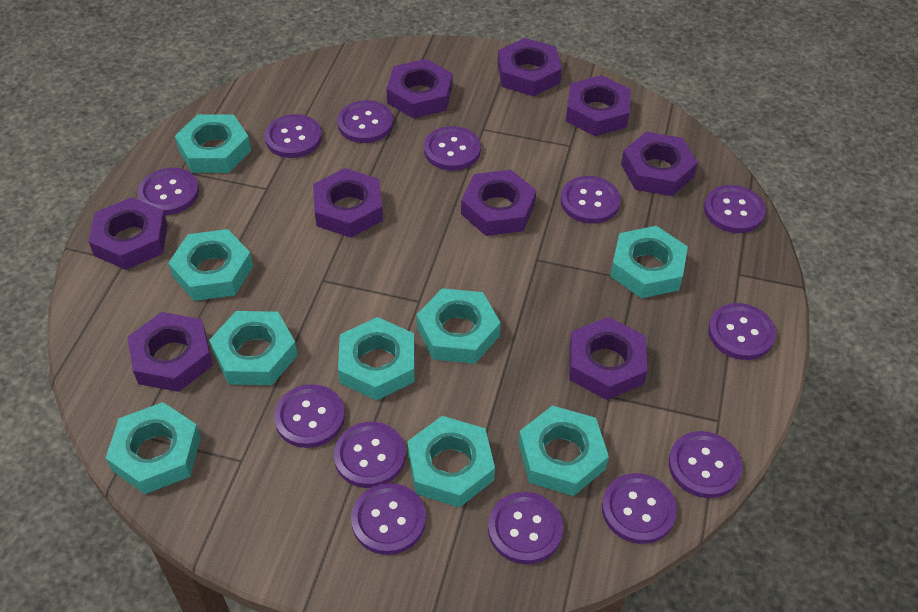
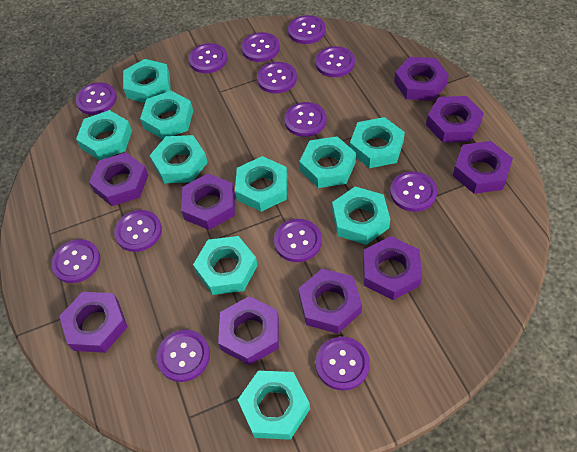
turquoise nut: [106,402,201,494] [168,229,253,301] [175,114,251,173] [209,311,298,385] [338,317,415,401] [407,416,495,508] [417,288,501,364] [518,405,609,496] [610,226,688,298] = 9 -> [76,110,132,160] [123,59,171,103] [140,91,193,139] [150,135,208,183] [193,236,258,295] [235,156,287,212] [238,371,310,440] [299,136,356,188] [332,187,390,245] [350,117,405,168] = 10

